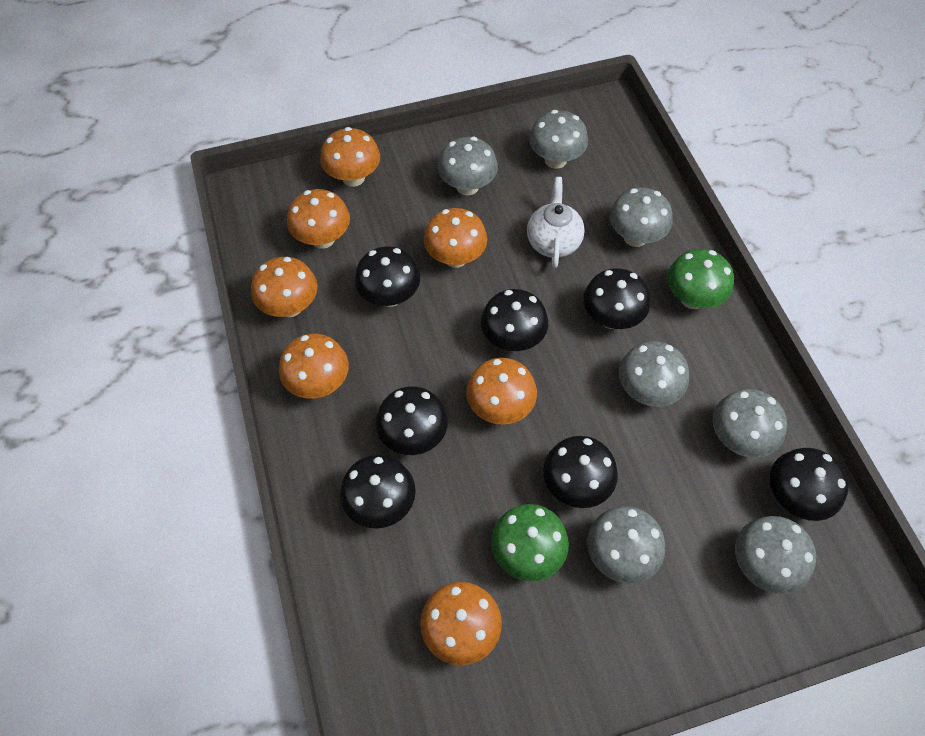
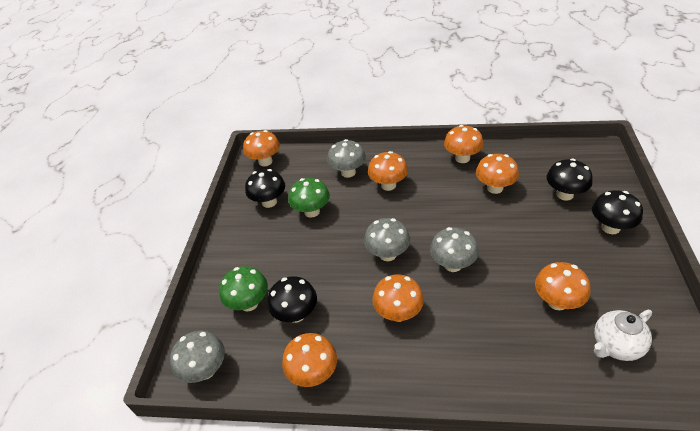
black mushroom: [340,455,416,529] [355,246,420,307] [376,386,448,455] [481,289,548,351] [543,436,618,508] [583,268,650,329] [770,448,848,521] = 7 -> [245,169,285,208] [267,276,317,323] [546,159,593,201] [592,190,643,234] = 4
grey mushroom: [438,137,498,196] [529,110,588,169] [587,506,665,584] [610,187,673,247] [619,341,689,407] [713,389,787,458] [735,516,816,594] = 7 -> [170,331,225,383] [327,139,366,178] [364,218,410,261] [430,227,479,272] = 4

